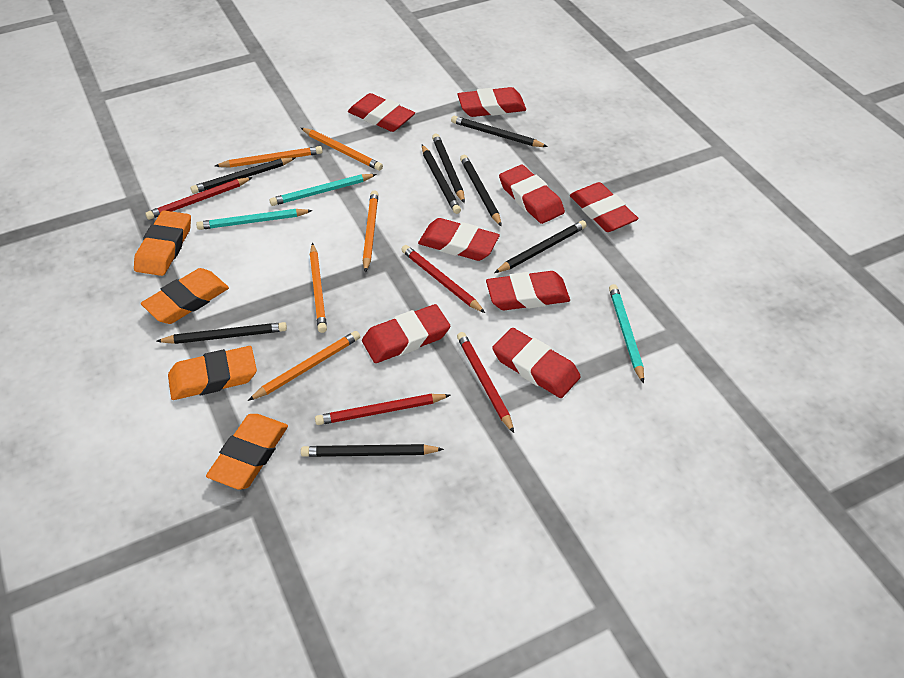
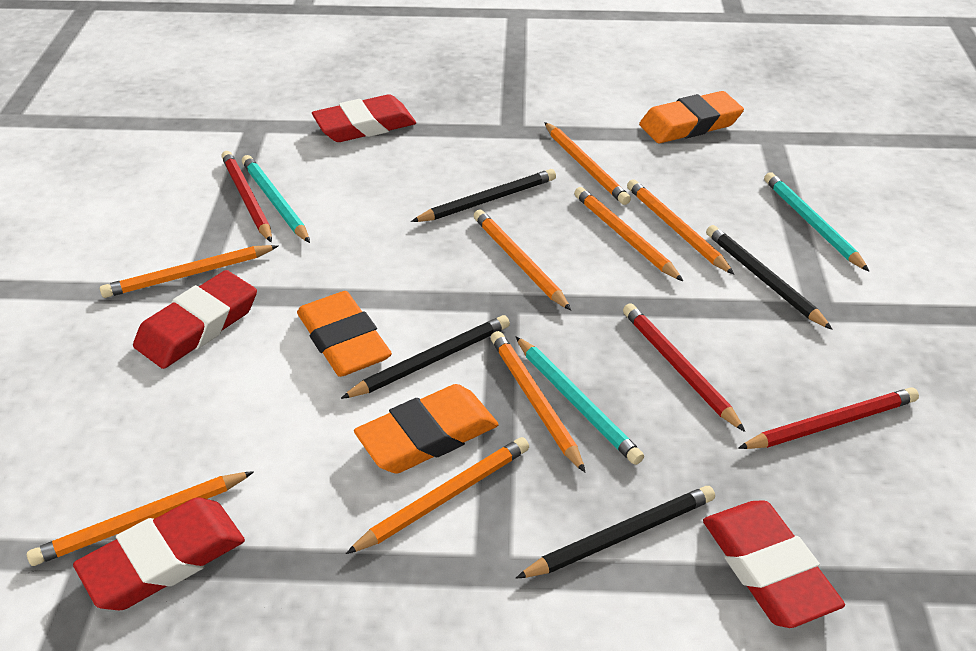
black pencil: [156,322,287,344] [191,157,295,194] [301,444,444,457] [422,145,461,214] [432,133,465,203] [451,116,548,147] [460,155,502,227] [494,220,587,273] = 8 -> [340,315,510,399] [411,169,556,222] [516,486,715,578] [706,225,833,330] = 4
orange eraser: [134,210,191,276] [141,268,229,324] [168,346,257,400] [206,414,288,490] = 4 -> [297,291,392,377] [354,384,499,474] [639,91,744,144] = 3
orange pencil: [215,146,323,168] [248,331,360,401] [301,128,383,171] [310,243,327,333] [363,190,378,273] = 5 -> [27,471,254,566] [100,245,278,298] [346,437,529,554] [473,210,571,310] [491,331,586,473] [544,122,631,205] [574,187,683,281] [627,179,734,275] = 8
red eraser: [348,93,415,132] [362,304,450,363] [418,218,500,261] [457,87,526,117] [486,271,570,310] [492,328,581,398] [499,165,565,224] [570,182,639,232] = 8 -> [73,497,245,610] [133,270,257,369] [312,94,416,142] [703,500,845,628] = 4
red pencil: [145,177,253,220] [315,394,450,425] [401,245,485,313] [457,332,514,433] = 4 -> [221,151,272,242] [623,303,745,432] [738,388,919,449] = 3

